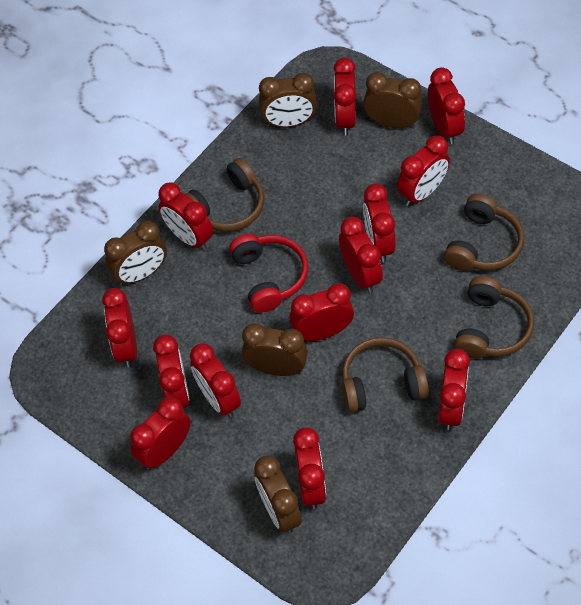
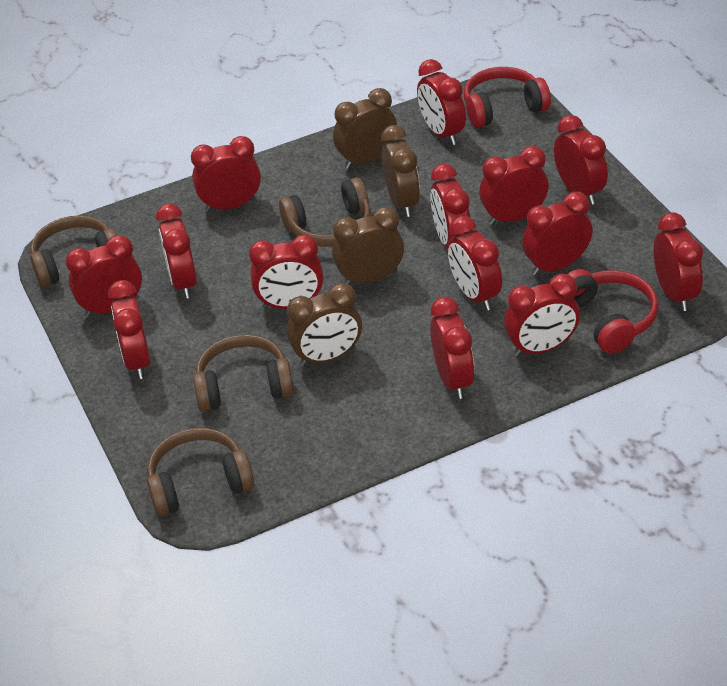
brown clock: [104,221,167,286] [242,323,308,376] [254,456,302,533] [259,73,317,127] [363,72,423,128] = 5 -> [287,283,362,366] [332,206,404,285] [333,88,397,169] [381,125,420,217] = 4
red clock: [102,288,137,367] [130,397,191,469] [153,335,190,408] [158,183,213,250] [190,343,241,418] [289,283,354,341] [293,428,326,509] [334,58,356,135] [339,217,383,293] [363,183,396,262] [397,136,450,206] [428,67,465,144] [438,349,470,430] = 13 -> [66,235,142,317] [108,280,151,379] [156,204,197,299] [191,136,261,212] [249,234,323,309] [417,59,466,145] [430,164,470,248] [430,297,475,399] [447,216,502,310] [479,146,549,225] [504,274,580,357] [522,192,592,275] [554,115,608,205] [654,212,703,311] = 14
red headphones: [229,234,308,313] = 1 -> [464,67,551,128] [568,269,659,354] = 2

